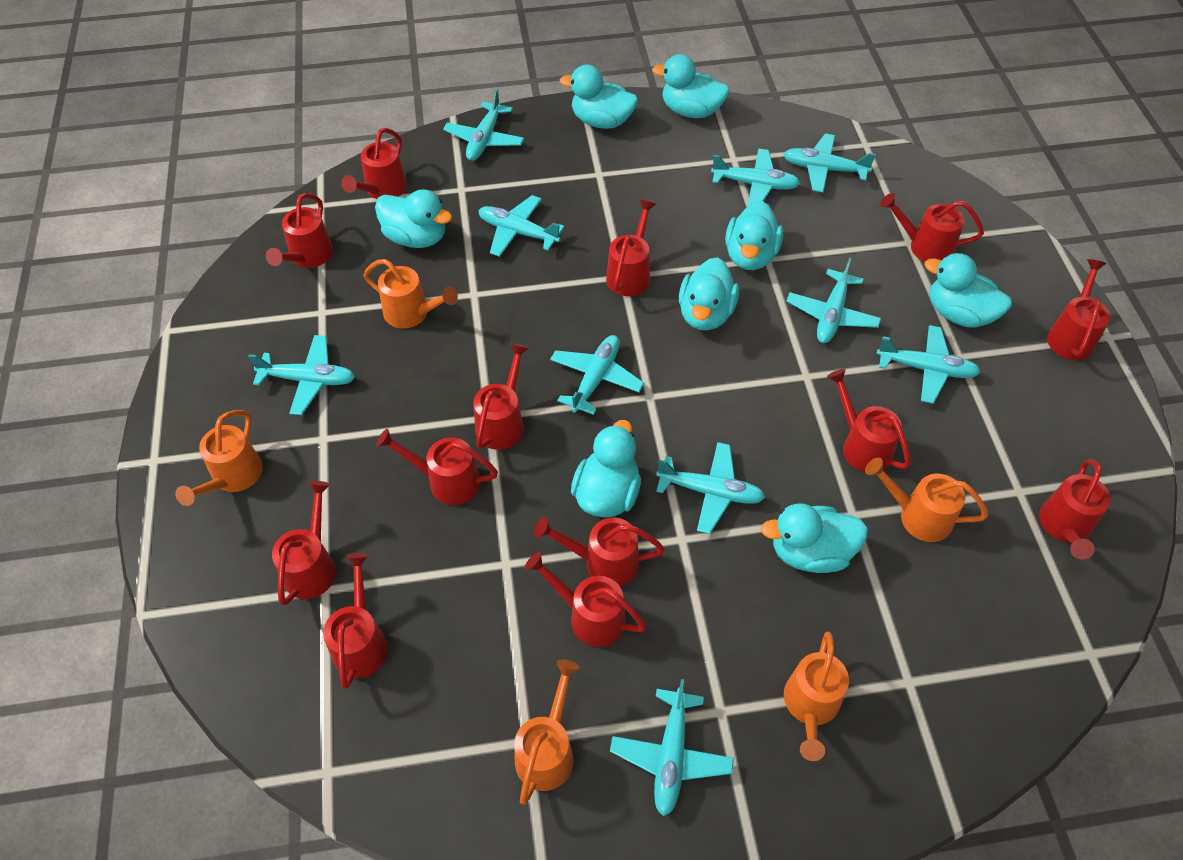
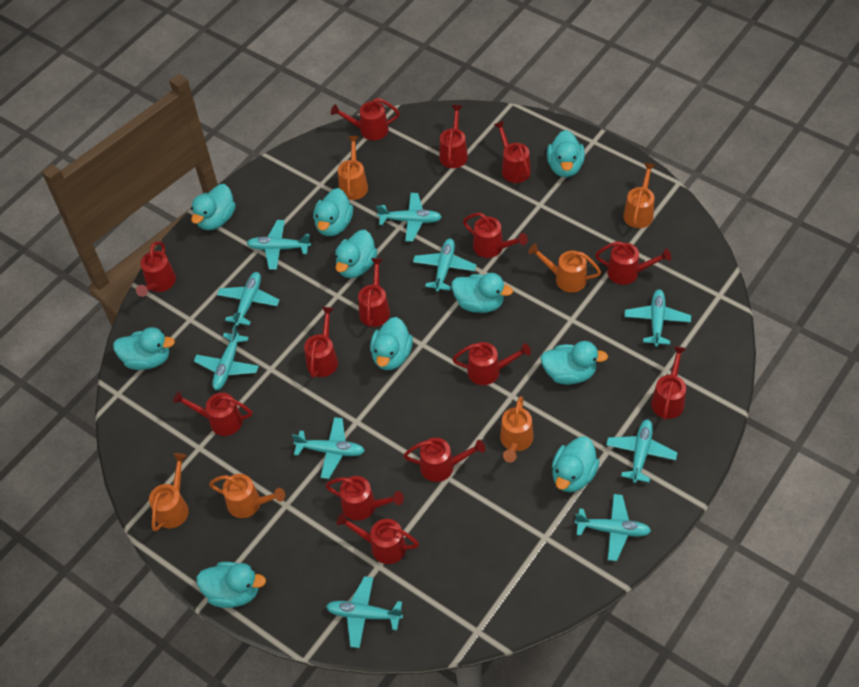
orange watering can: [175,410,263,506] [364,259,458,328] [514,659,579,805] [784,632,849,761] [865,458,988,542] = 5 -> [149,453,189,532] [209,474,285,518] [338,136,368,200] [500,396,533,462] [528,244,601,293] [623,163,655,228] = 6
red watering can: [266,193,333,268] [272,481,336,606] [323,553,388,689] [341,128,407,199] [376,429,498,505] [473,343,529,450] [525,552,646,647] [534,517,665,586] [606,200,656,296] [827,369,911,472] [880,193,984,262] [1039,459,1111,560] [1047,259,1111,360] = 13 -> [136,241,176,297] [173,391,252,436] [304,307,338,378] [325,476,404,521] [331,98,399,140] [336,513,419,564] [358,258,390,327] [403,438,485,482] [439,105,468,168] [452,342,531,385] [463,213,528,258] [494,121,531,183] [595,241,671,285] [651,346,686,420] = 14
turquoise duck: [375,189,452,248] [560,65,638,129] [571,420,641,517] [652,54,730,118] [679,257,739,330] [725,201,783,270] [761,503,868,573] [924,253,1012,328] = 8 -> [113,327,175,370] [191,184,236,230] [196,562,266,608] [313,188,353,236] [335,230,377,278] [370,317,413,370] [451,273,513,313] [541,341,608,385] [547,130,585,177] [552,437,600,492] = 10

